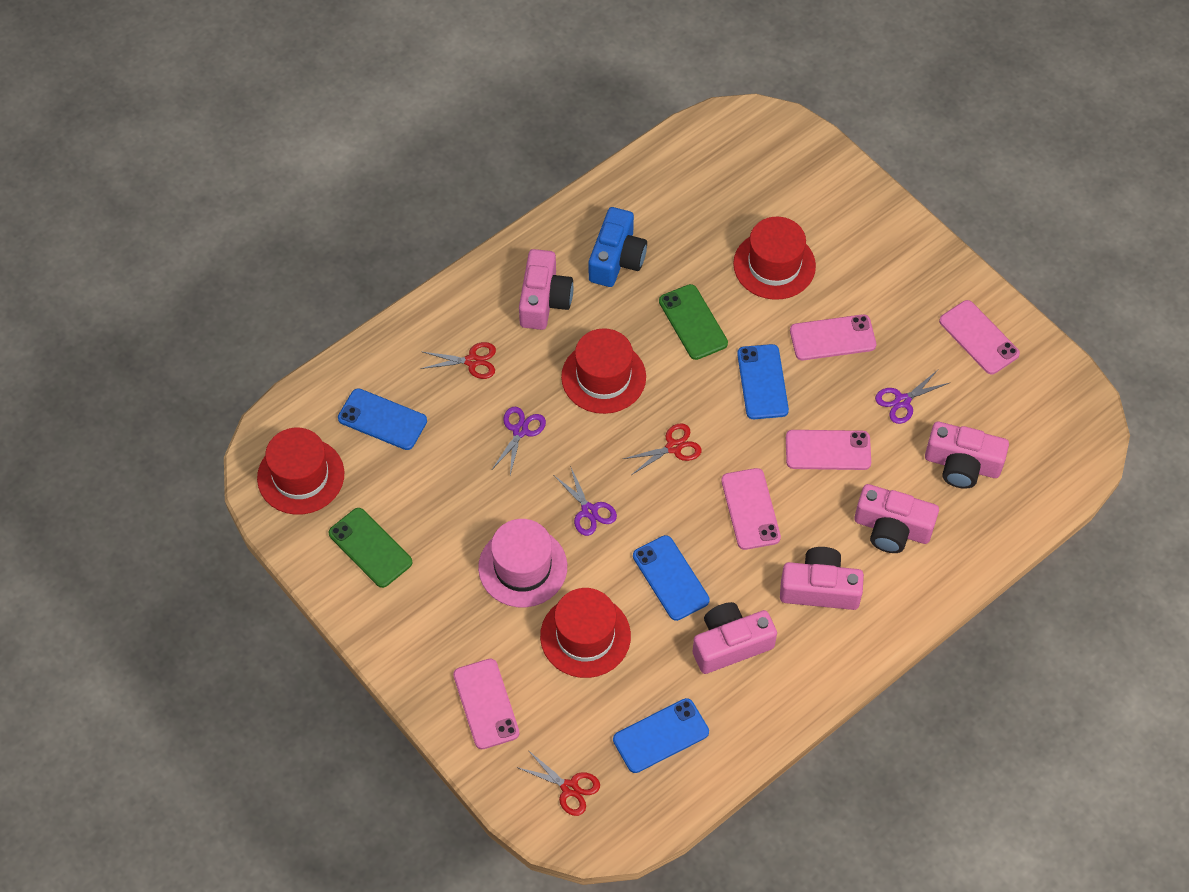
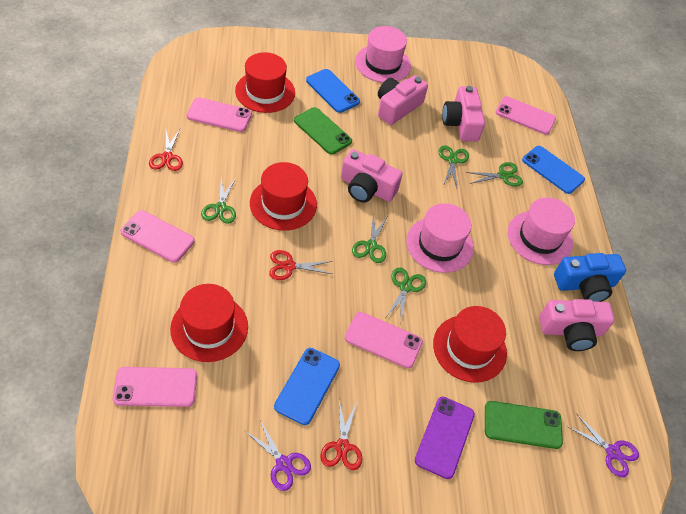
blue phone: [338,388,427,450] [613,698,709,773] [633,535,710,621] [737,344,789,419] = 4 -> [274,348,340,425] [306,69,360,113] [522,146,585,194] = 3
green scissors: none = 0 -> [201,177,236,224] [352,212,388,263] [386,268,426,321] [439,145,469,188] [466,162,523,187] = 5
pink camera: [519,249,573,330] [693,602,777,674] [780,547,864,610] [854,484,939,553] [925,422,1009,489] = 5 -> [341,149,402,203] [378,75,428,125] [442,86,485,142] [539,299,615,351] = 4
pink hat: [478,519,567,607] = 1 -> [355,26,411,83] [406,203,474,273] [508,197,575,265] = 3
purple phone: none = 0 -> [415,397,475,479] = 1
purple scissors: [492,407,546,475] [555,466,617,536] [875,370,949,424] = 3 -> [245,420,311,491] [567,413,639,477] = 2

